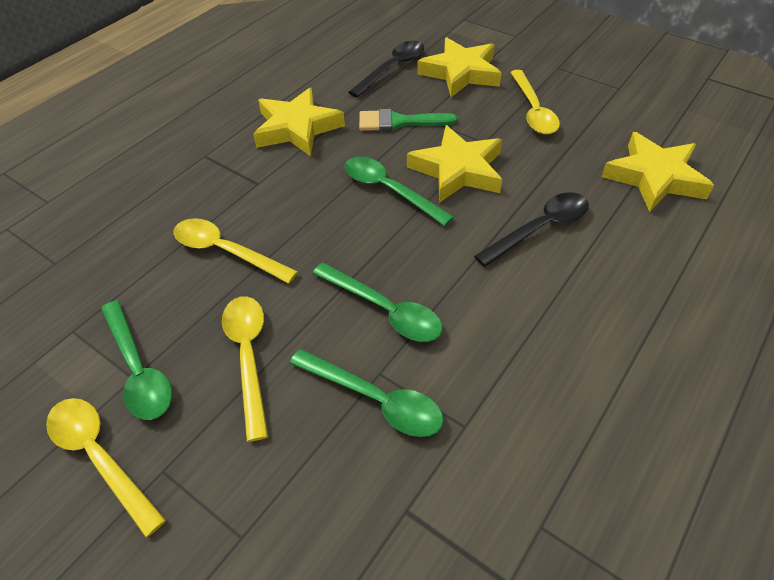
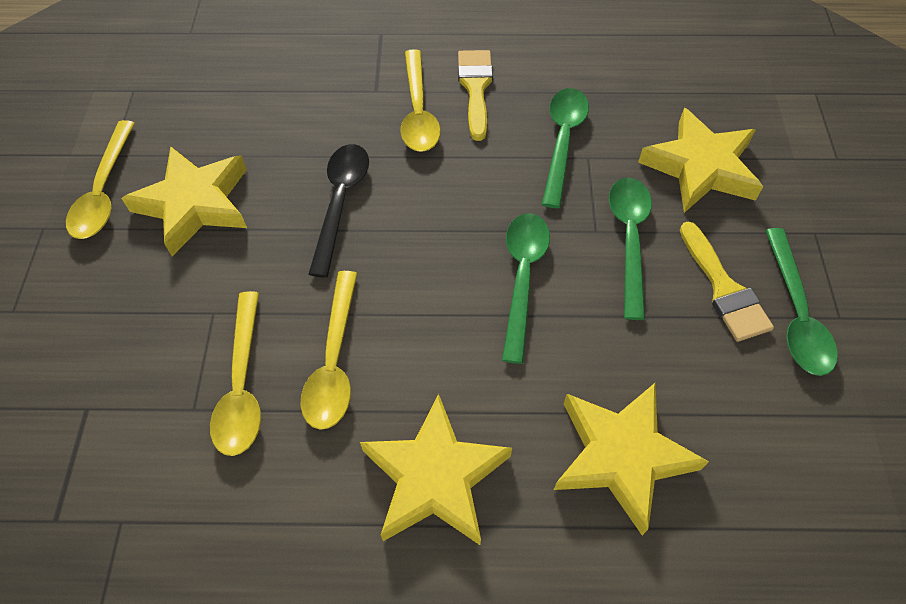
black spoon: [348,41,424,97] [474,193,589,267] = 2 -> [309,144,369,278] = 1
green brush: [359,109,457,131] = 1 -> none = 0
yellow brush: none = 0 -> [458,50,493,141] [680,221,774,342] = 2

